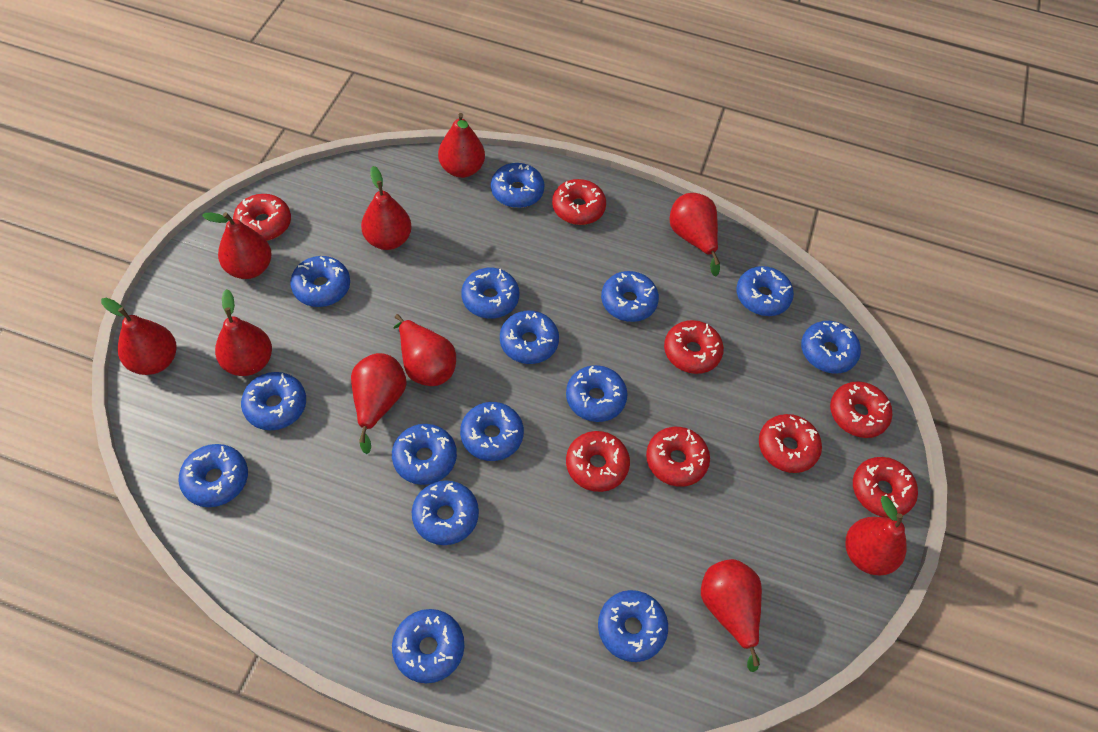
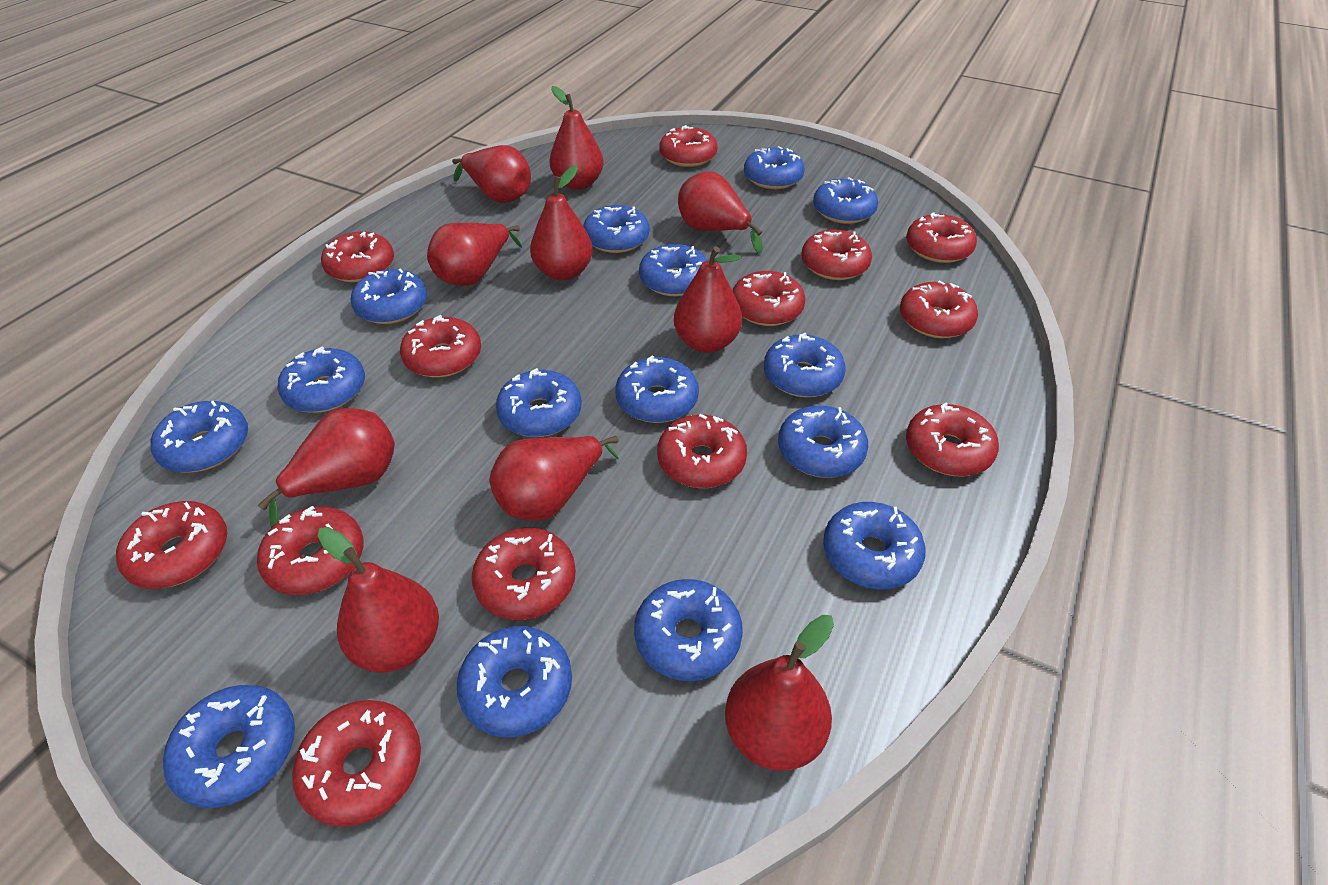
red donut: [233,194,291,241] [552,179,606,225] [566,431,630,492] [646,427,710,487] [664,320,724,374] [759,414,822,473] [830,381,892,438] [853,457,918,518] = 8 -> [116,501,227,589] [257,506,364,595] [292,700,421,827] [321,231,394,282] [400,315,481,377] [472,528,576,620] [657,414,747,488] [659,125,718,167] [732,271,806,326] [802,229,872,280] [900,281,978,338] [906,212,977,263] [906,402,999,476] = 13

